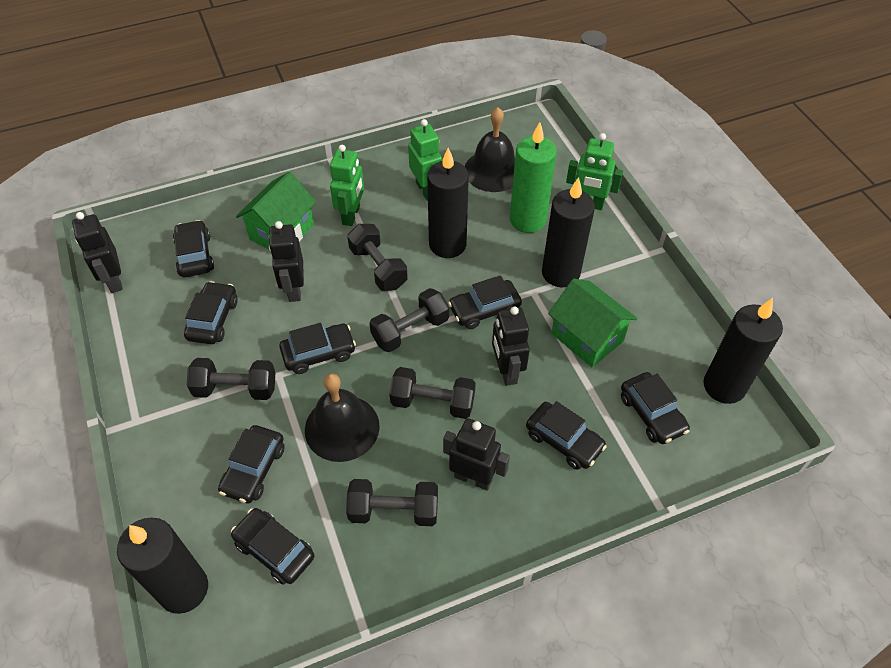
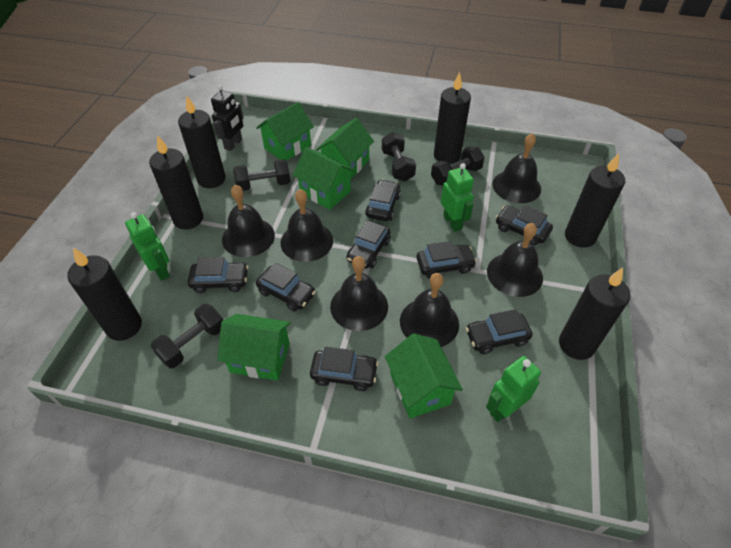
black bell: [305,374,380,462] [465,107,515,192] = 2 -> [222,185,275,257] [281,189,333,262] [330,256,388,331] [400,273,459,347] [487,223,543,297] [492,133,541,203] = 6
black candle: [117,518,208,614] [427,148,469,258] [542,177,595,287] [704,298,783,404] = 4 -> [67,248,142,341] [149,135,203,229] [178,96,226,188] [434,72,471,164] [559,268,631,360] [565,153,625,248] = 6
black dumbbell: [187,358,275,400] [346,479,438,526] [347,224,408,291] [369,288,449,352] [389,367,476,419] = 5 -> [151,304,223,368] [233,159,291,191] [382,132,416,181] [431,146,485,186] = 4
black robot: [72,212,123,293] [269,221,304,302] [443,418,510,491] [492,307,530,386] = 4 -> [211,85,244,151] = 1
green candle: [510,122,557,233] = 1 -> none = 0
green house: [236,172,316,249] [548,279,638,367] = 2 -> [218,314,291,381] [256,102,314,161] [293,147,355,210] [316,118,374,179] [385,333,463,419] = 5

